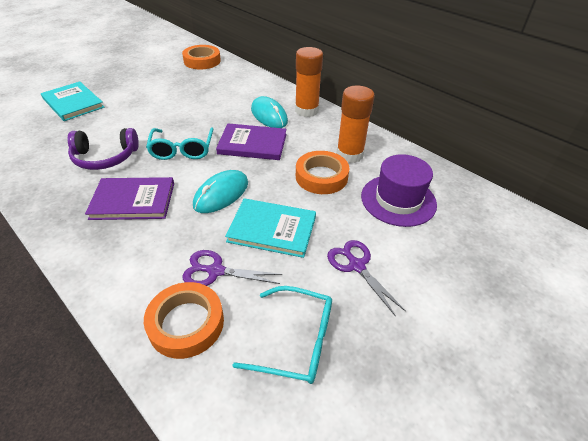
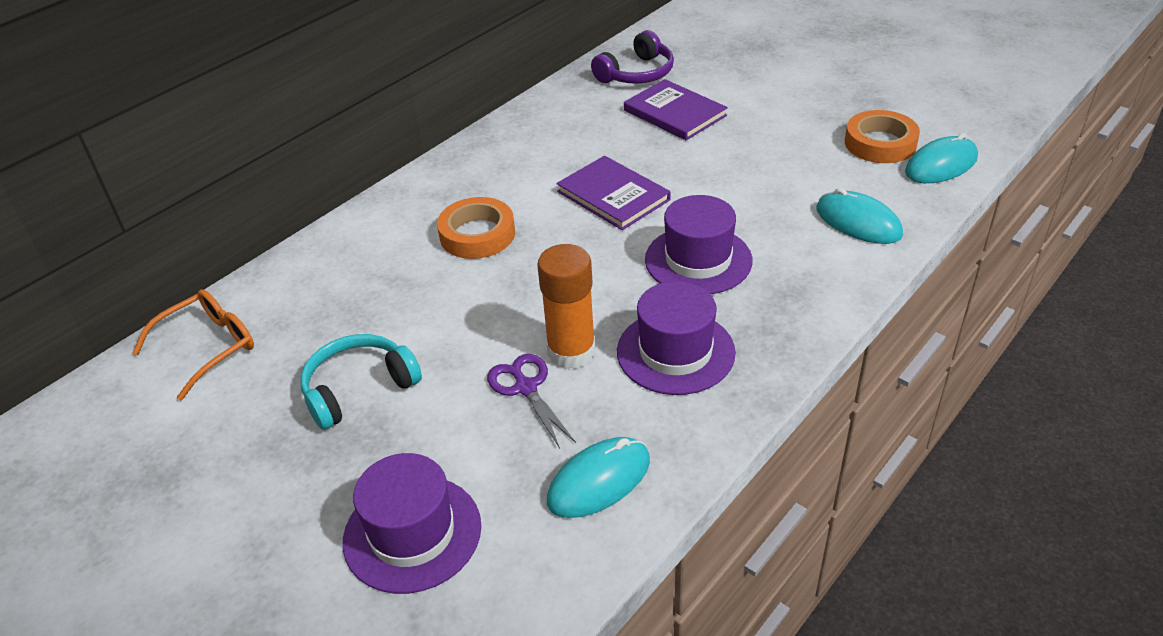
orange glasses: none = 0 -> [132,289,254,401] = 1
orange glue stick: [295,47,323,117] [336,86,375,163] = 2 -> [537,244,595,369] = 1
orange tape: [144,282,224,359] [182,45,221,69] [296,151,349,194] = 3 -> [437,197,515,259] [845,110,920,163] = 2
purple hat: [361,154,437,227] = 1 -> [343,453,481,594] [617,281,736,395] [645,195,753,294] = 3
purple scissors: [183,250,282,286] [327,240,406,317] = 2 -> [487,354,576,448] = 1
turquoise book: [41,81,104,121] [225,198,316,258] = 2 -> none = 0
turquoise glasses: [146,127,213,160] [232,286,332,384] = 2 -> none = 0
turquoise headphones: none = 0 -> [301,334,422,430] = 1
turquoise mouse: [193,170,248,213] [251,96,288,128] = 2 -> [547,437,650,518] [816,188,903,244] [905,133,978,183] = 3

